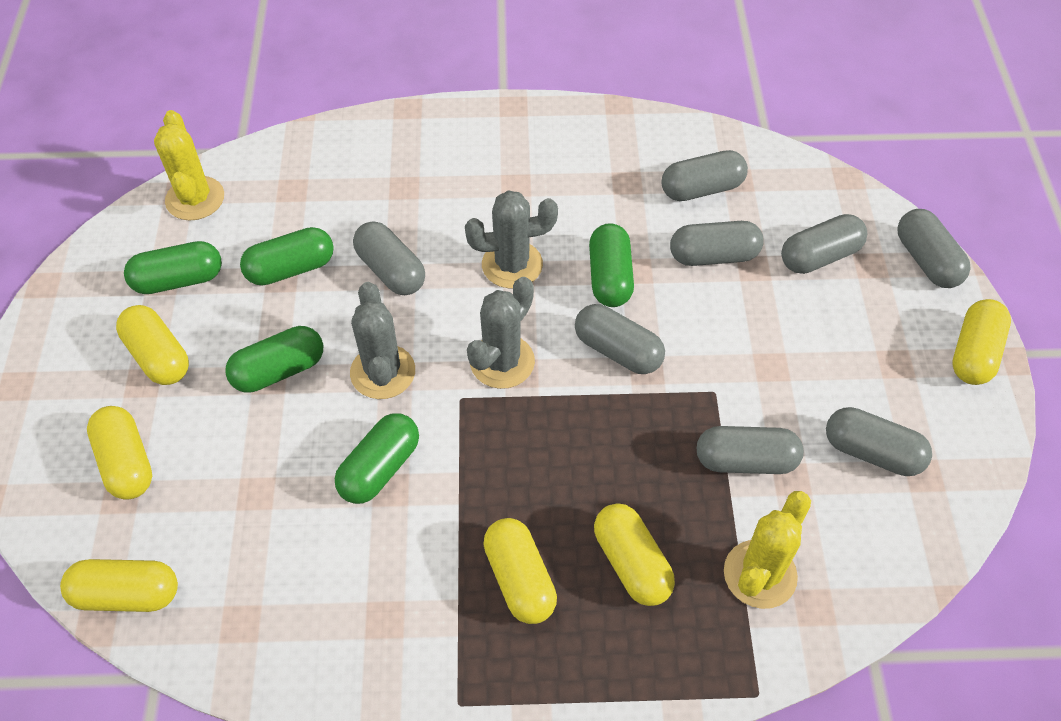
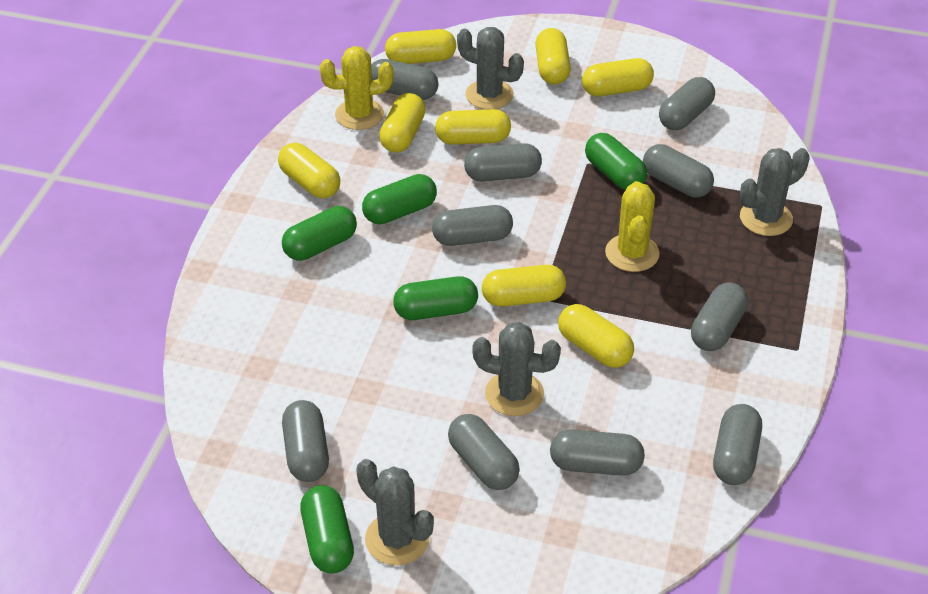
grey cactus: [350,282,415,399] [465,190,558,289] [467,277,535,389] = 3 -> [356,459,434,565] [457,27,524,109] [472,322,561,416] [740,148,810,236] = 4
grey capsule: [353,221,425,295] [575,304,665,374] [661,150,748,201] [670,221,764,266] [697,426,804,474] [781,214,867,274] [826,407,932,476] [897,209,971,288] = 8 -> [282,400,329,482] [371,59,438,100] [432,205,513,246] [448,414,520,490] [464,143,542,182] [550,430,645,476] [643,144,714,198] [659,77,715,130] [691,282,748,351] [713,404,762,485] = 10
yellow capsule: [60,559,178,612] [87,406,152,500] [116,305,189,385] [483,518,557,624] [594,503,675,606] [952,299,1011,385] = 6 -> [278,143,340,198] [379,93,425,153] [385,29,456,64] [435,109,511,145] [482,265,566,307] [535,28,571,85] [558,304,634,368] [582,58,654,97] = 8

